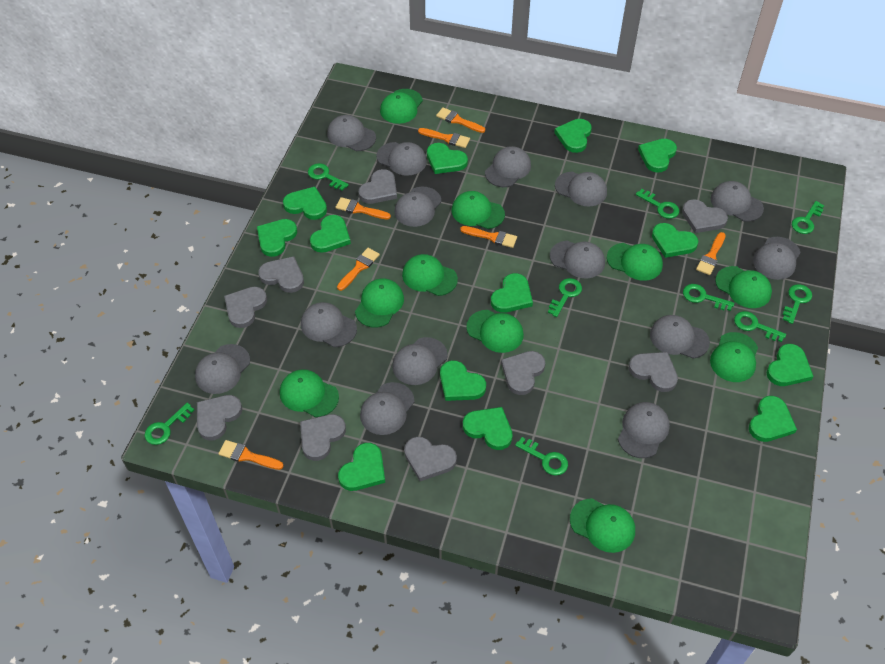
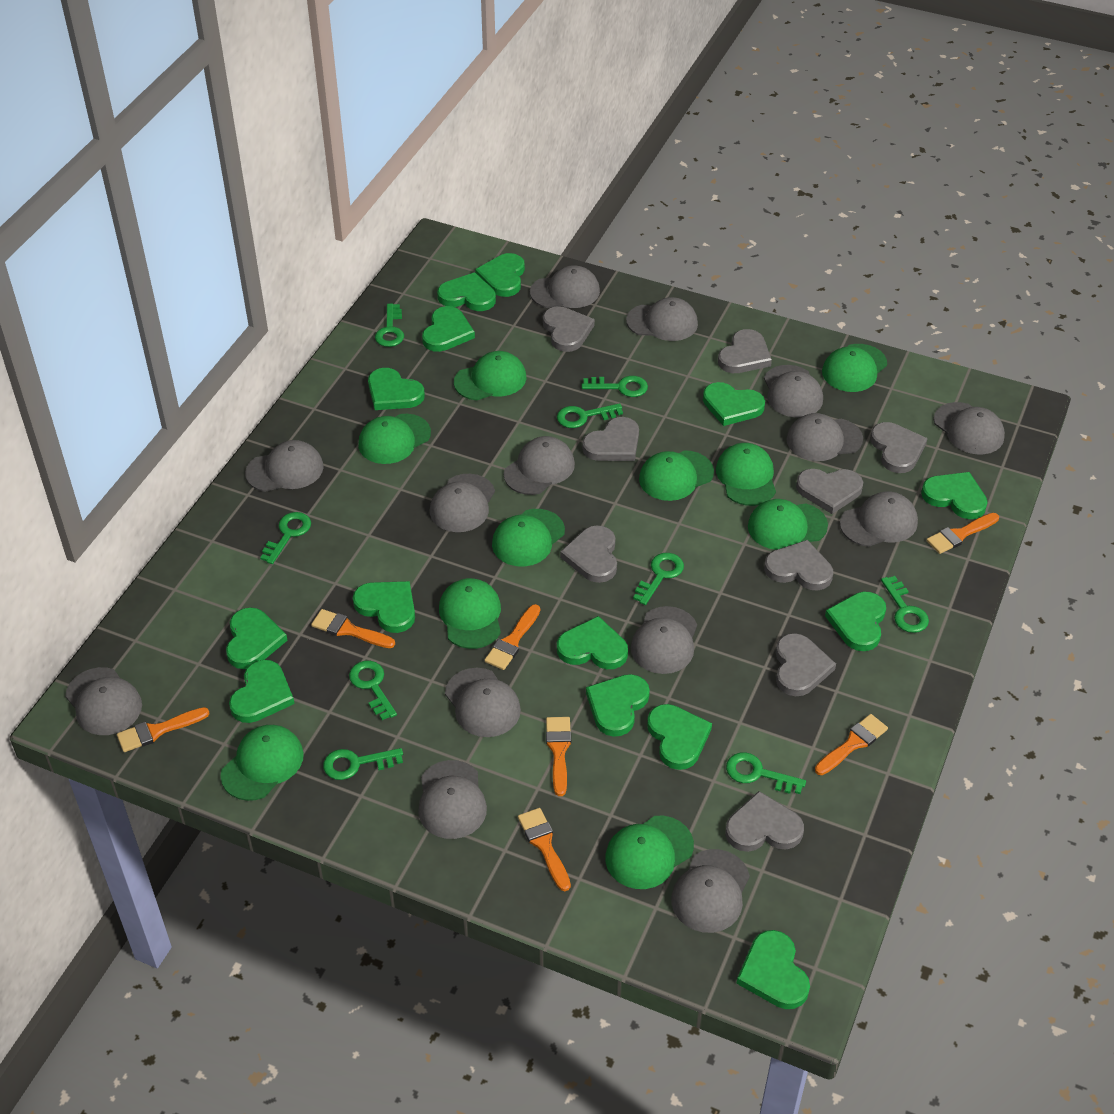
green heart: [257,219,297,257] [283,187,327,220] [310,215,351,253] [338,443,385,491] [427,143,468,174] [440,360,486,401] [463,407,513,450] [491,273,533,313] [554,119,592,153] [638,139,677,172] [652,223,698,258] [749,396,797,442] [767,344,814,386] = 13 -> [226,607,288,669] [229,660,295,723] [353,581,415,633] [368,368,425,410] [422,306,475,352] [437,272,496,311] [475,253,525,297] [557,616,628,669] [586,674,650,737] [647,704,712,770] [703,382,765,426] [736,930,810,1009] [825,592,886,651] [921,472,988,519] = 14

